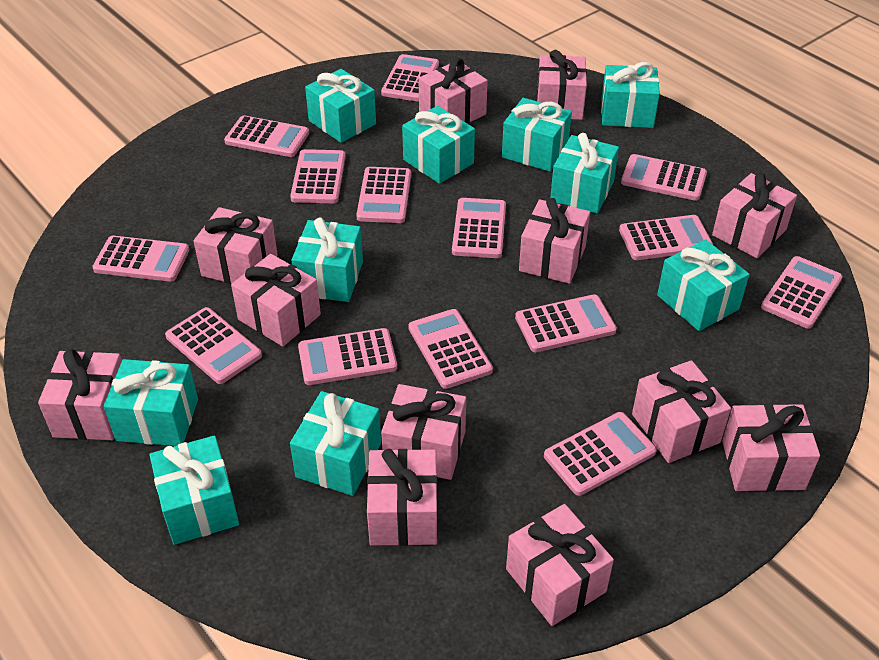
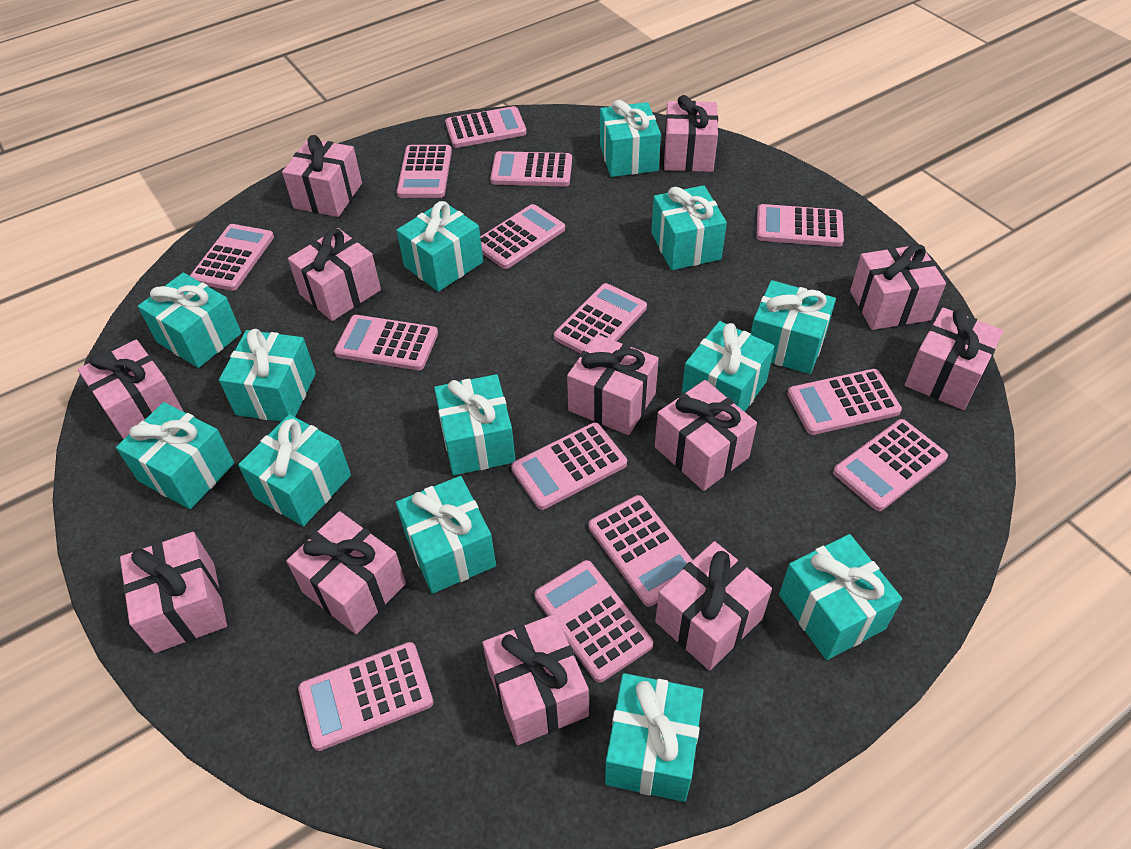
turquoise gift: [103,359,198,446] [150,435,239,545] [290,391,381,496] [292,217,363,302] [305,69,376,143] [402,106,475,184] [502,98,572,172] [550,133,619,213] [601,62,660,128] [657,239,749,331] = 10 -> [116,402,234,509] [138,273,242,368] [219,329,316,422] [238,414,351,526] [396,476,496,594] [397,201,483,292] [434,374,516,475] [600,100,661,177] [605,673,703,802] [651,185,727,270] [682,321,775,412] [751,280,836,374] [779,534,902,660] = 13

